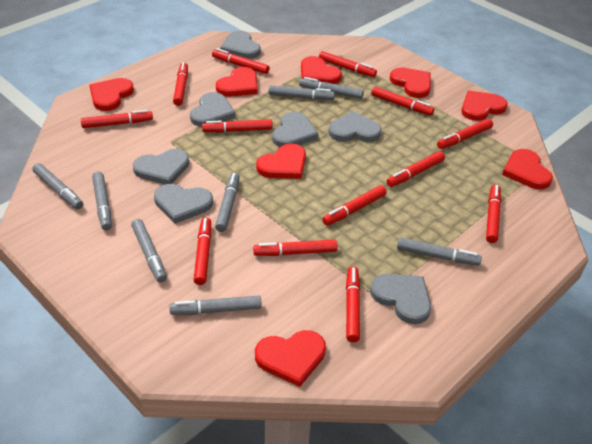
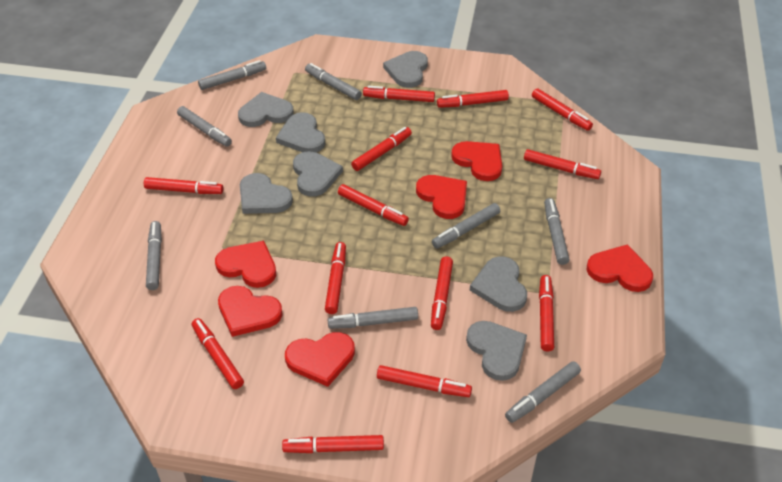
red heart: [89,78,134,111] [216,67,258,97] [255,330,326,387] [256,144,306,179] [301,56,342,84] [390,68,431,98] [461,90,508,121] [502,149,553,189] = 8 -> [215,241,276,288] [218,286,283,337] [285,332,355,387] [416,175,467,219] [451,141,502,181] [587,244,653,292] = 6

